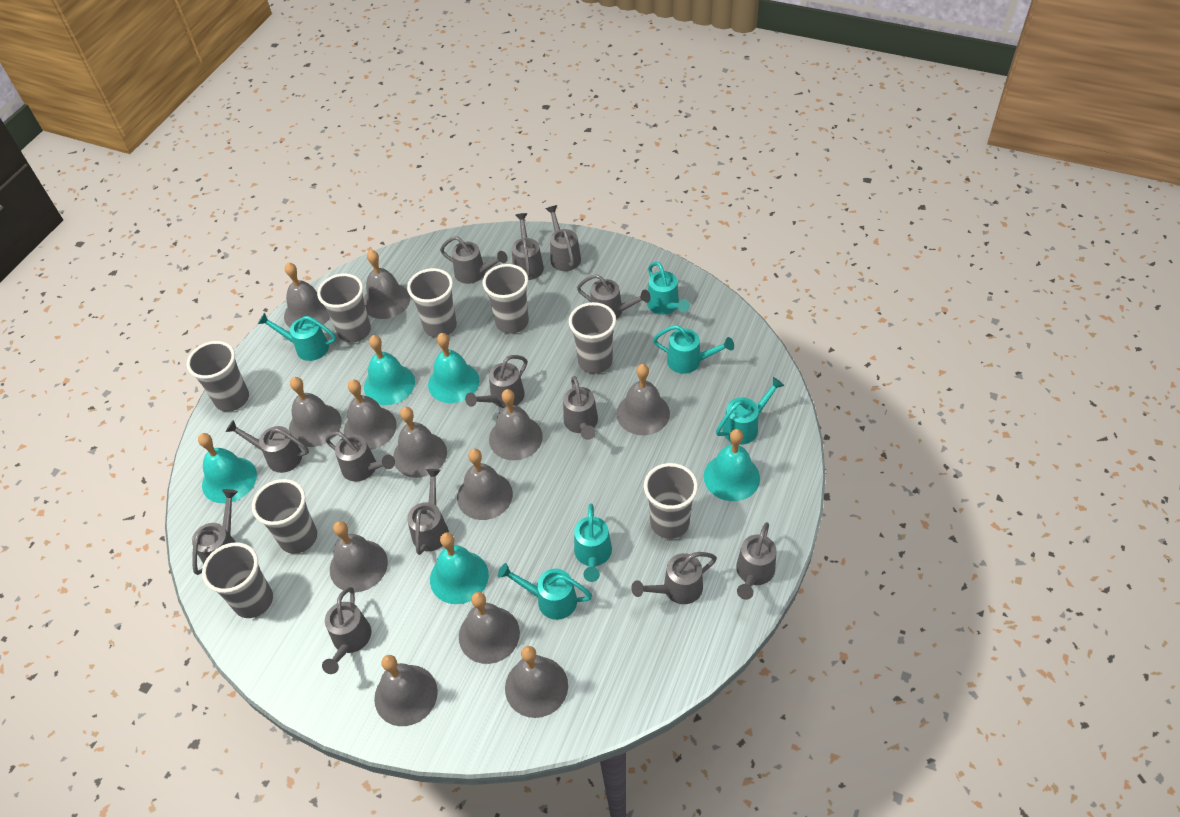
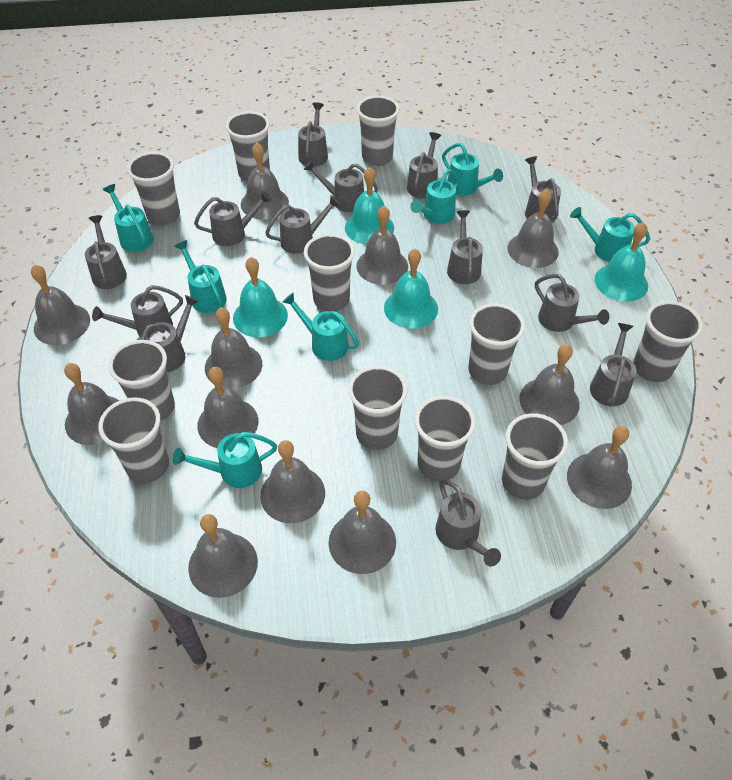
grey cup: [186,341,249,412] [202,542,273,618] [252,479,317,554] [317,274,371,343] [407,268,457,338] [483,264,529,334] [569,302,616,374] [644,463,698,539] = 8 -> [98,397,169,483] [108,340,175,421] [127,152,180,225] [226,111,270,181] [304,234,355,311] [348,366,407,450] [357,96,399,166] [415,396,476,481] [468,303,525,385] [502,413,568,500] [633,301,703,382] = 11
turquoise bell: [198,433,257,503] [364,335,415,405] [428,333,479,403] [430,532,489,604] [704,429,760,501] = 5 -> [233,257,288,337] [345,167,394,245] [384,249,438,329] [595,222,648,302] = 4
turquoise watering can: [258,313,336,361] [498,563,592,620] [574,503,612,582] [647,262,690,315] [653,325,734,374] [716,377,784,445] = 6 -> [103,184,153,252] [173,432,277,488] [175,240,227,313] [283,293,359,361] [410,169,459,224] [442,143,503,196] [570,207,650,262] = 7

